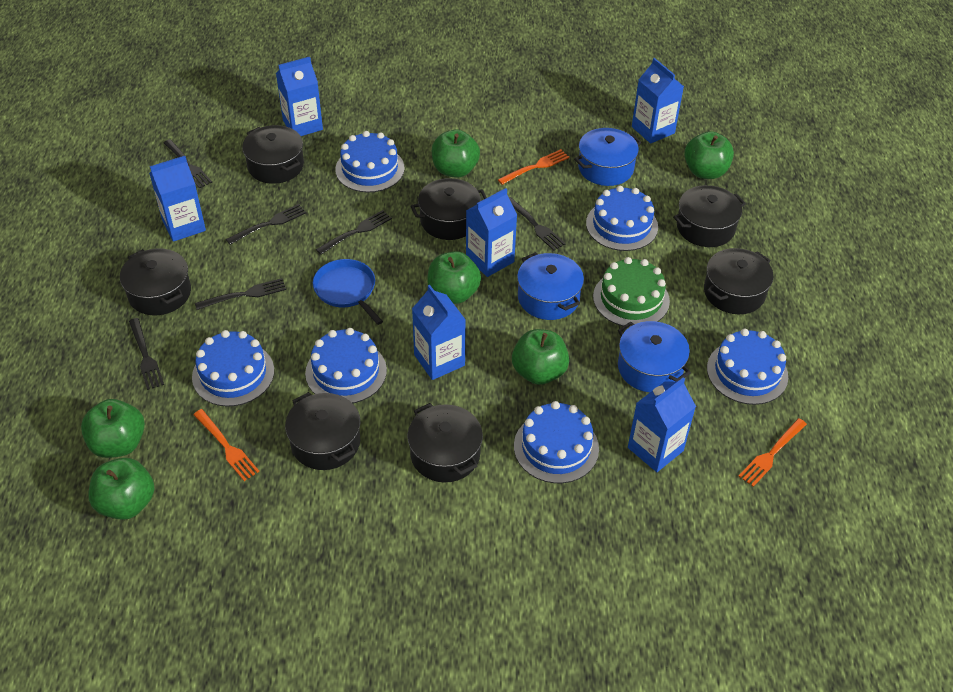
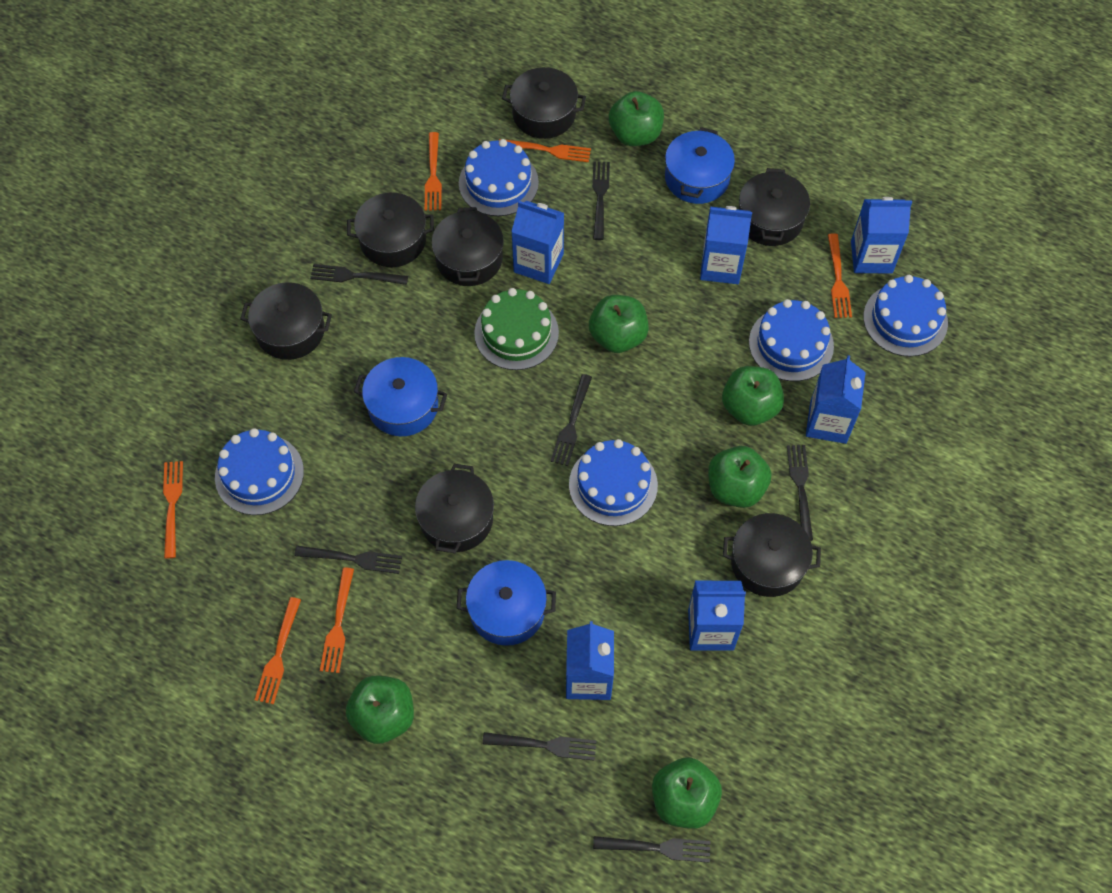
black fork: [129,318,164,390] [164,139,212,188] [195,278,286,310] [226,204,306,245] [316,210,392,255] [509,197,566,250] = 6 -> [294,546,402,574] [310,264,408,285] [482,732,597,761] [550,374,592,466] [592,161,610,240] [593,836,710,863] [787,445,813,541] = 7
blue cake: [192,330,274,407] [305,328,387,403] [335,131,405,193] [514,401,599,483] [586,186,658,251] [707,329,788,405] = 6 -> [215,428,304,515] [459,139,539,216] [569,439,658,526] [749,299,834,381] [863,275,948,357] = 5
blue pan: [313,259,383,325] = 1 -> none = 0
orange fork: [193,409,259,481] [498,149,569,185] [738,418,807,487] = 3 -> [163,461,183,558] [255,597,301,704] [320,568,354,673] [425,132,442,211] [499,139,591,162] [828,233,852,318] = 6

